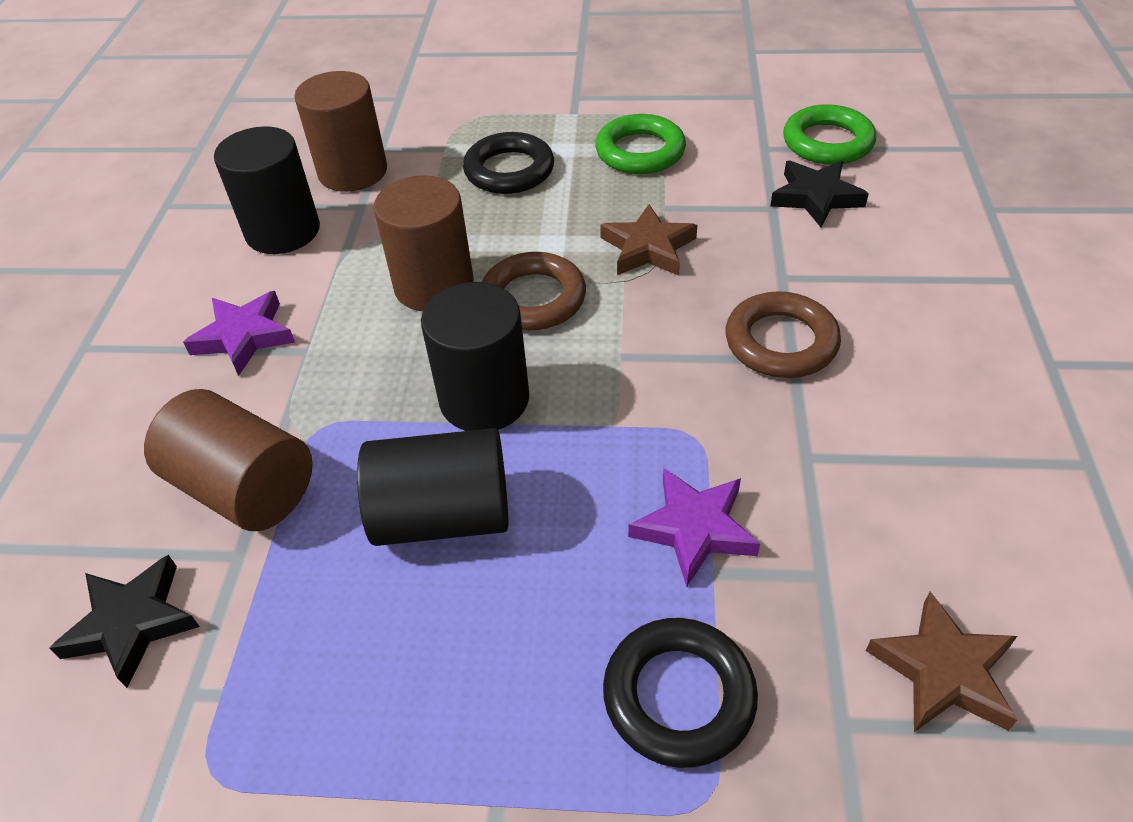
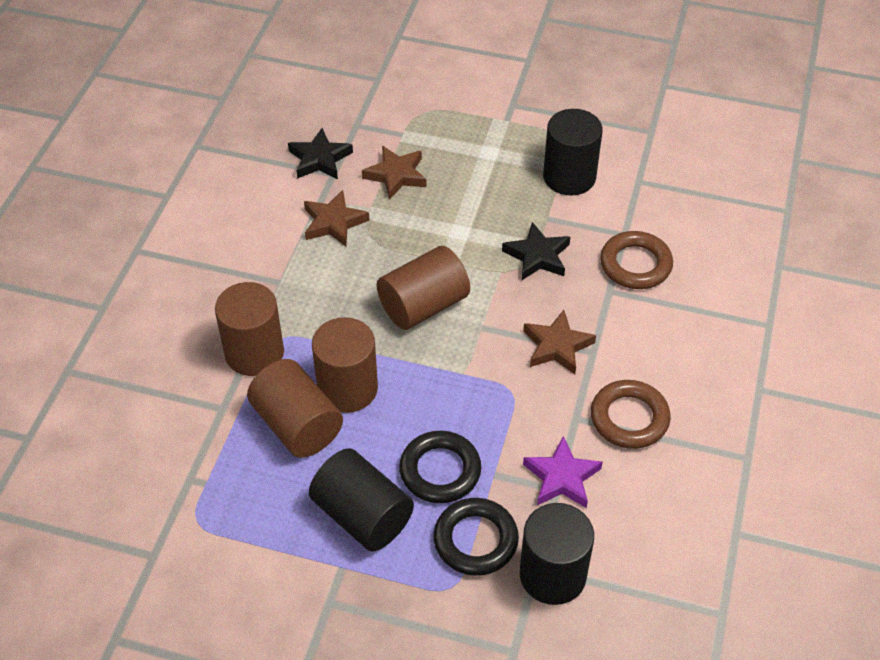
brown cylinder: [144,389,313,531] [294,71,387,192] [374,175,474,311] = 3 -> [215,282,284,376] [247,359,343,458] [312,317,378,413] [377,246,470,330] = 4
brown star: [600,204,697,276] [866,592,1017,732] = 2 -> [304,190,370,247] [362,146,427,200] [523,310,596,374] = 3
green ring: [595,114,686,174] [783,104,876,165] = 2 -> none = 0
purple star: [183,291,295,376] [628,468,760,587] = 2 -> [523,436,603,508] = 1

